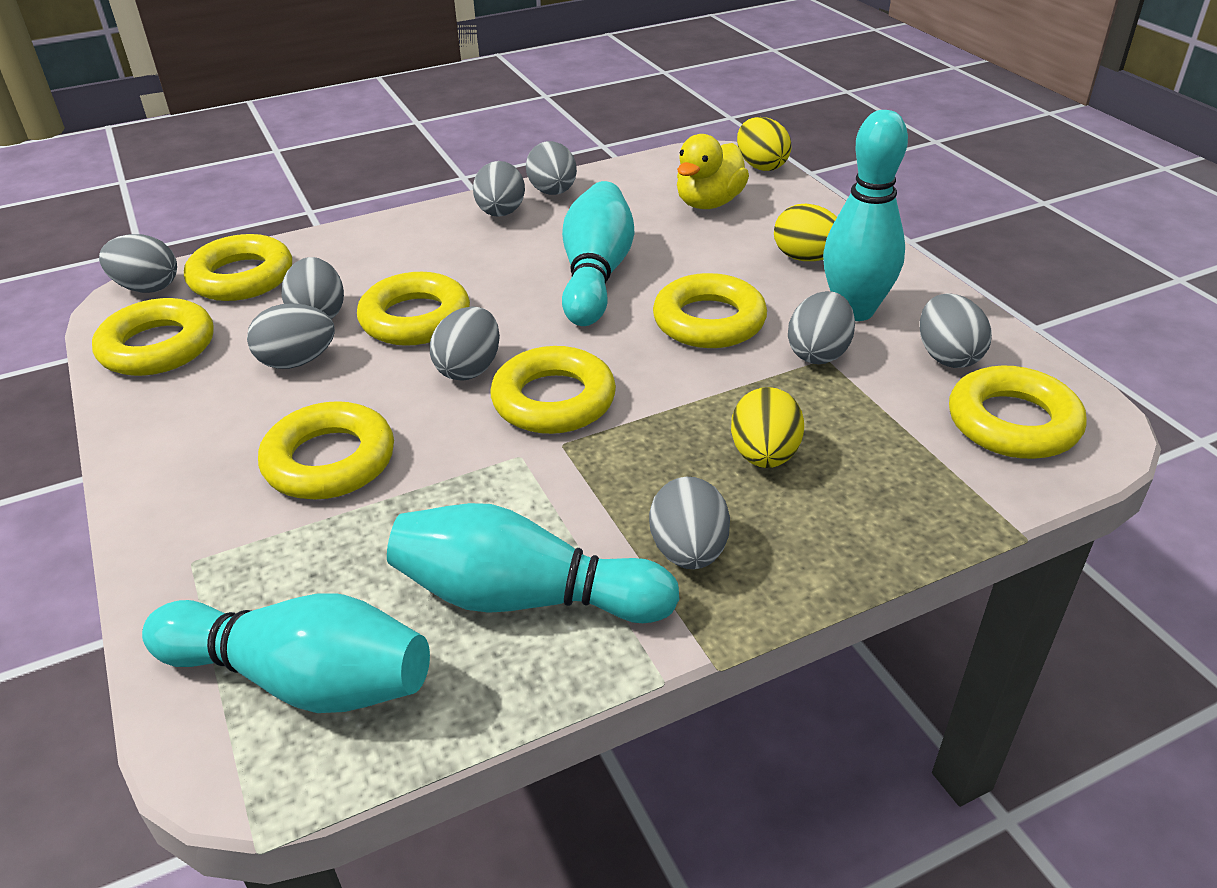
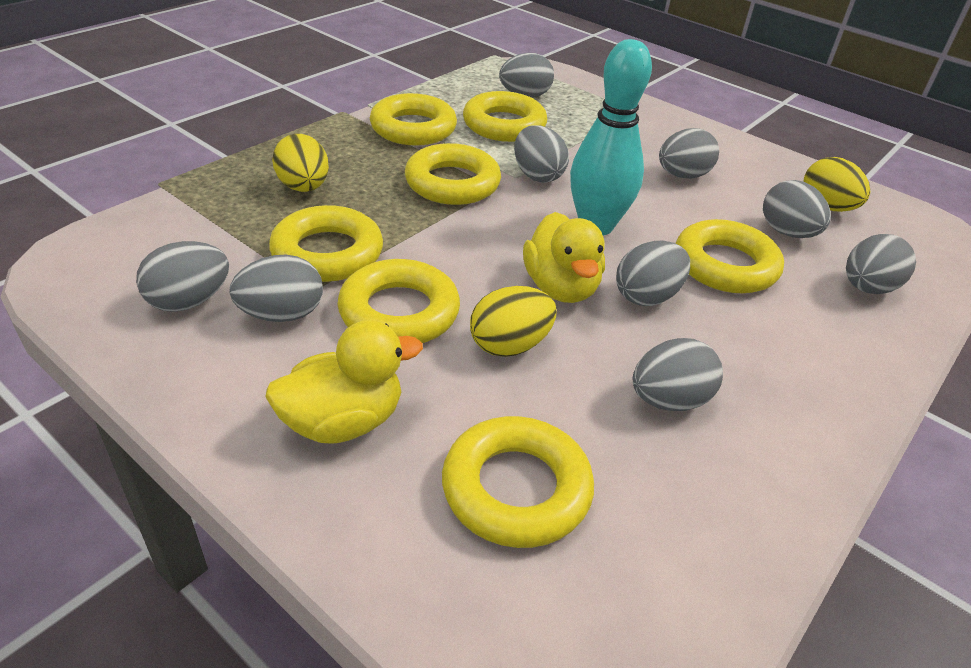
turquoise bowling pin: [142,593,430,713] [387,503,679,623] [562,181,634,326] [823,110,908,321] = 4 -> [570,39,652,235] = 1
yellow duck: [677,134,749,209] = 1 -> [265,320,423,444] [523,212,605,303] = 2

